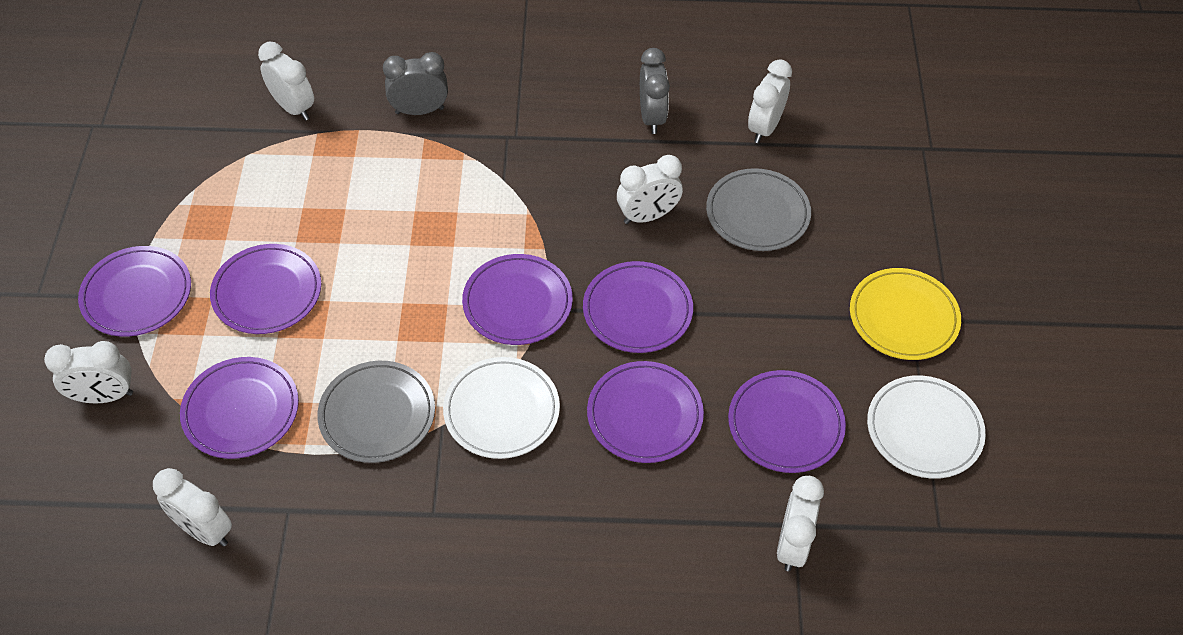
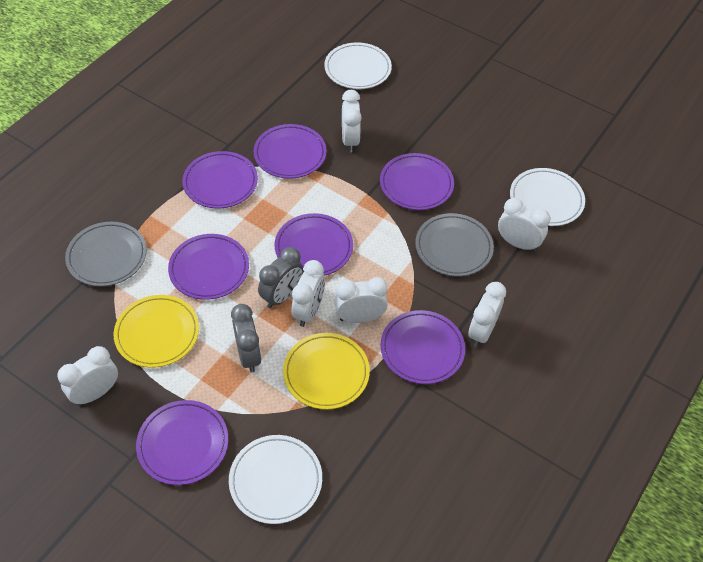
white plate: [443,357,560,459] [867,375,986,479] = 2 -> [229,435,322,524] [324,42,392,89] [510,168,585,226] = 3
yellow plate: [850,268,961,360] = 1 -> [114,295,199,368] [283,333,370,410] = 2

